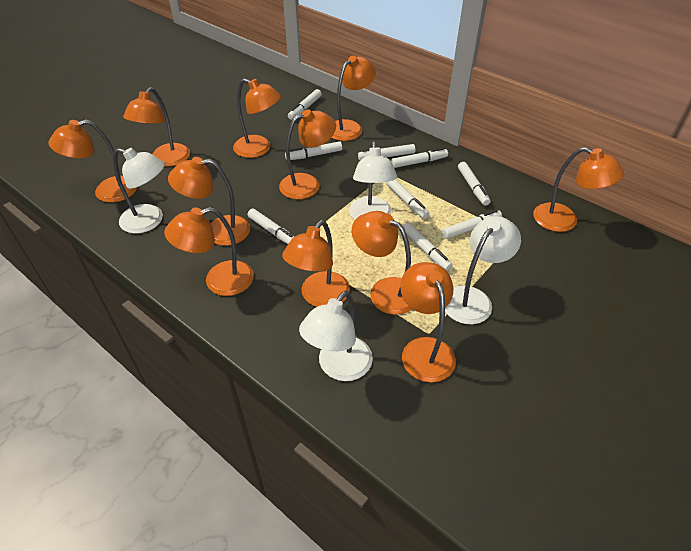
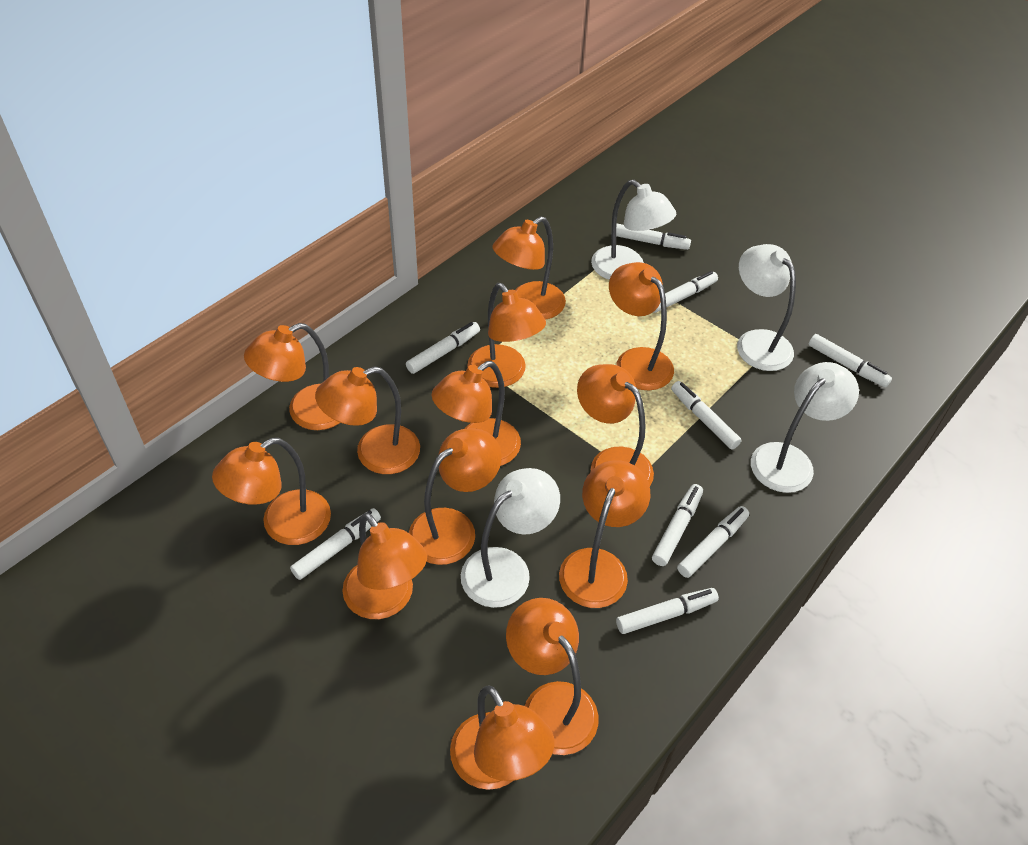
orange lamp: [48,120,137,203] [123,87,190,167] [164,207,254,296] [168,157,250,246] [233,78,281,158] [279,109,336,199] [282,220,350,307] [331,56,376,141] [351,211,412,315] [400,262,456,382] [533,147,624,232] = 11 -> [212,437,331,545] [244,323,340,430] [315,366,420,474] [343,512,427,619] [409,429,502,565] [432,361,521,466] [450,686,555,790] [467,283,546,388] [493,216,566,320] [506,598,599,755] [559,460,650,608] [577,364,654,486] [609,262,674,391] = 13

